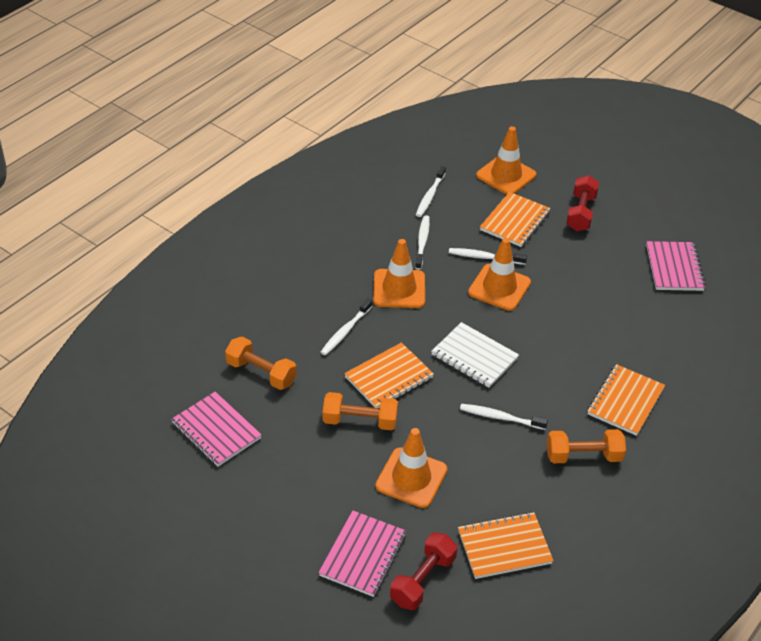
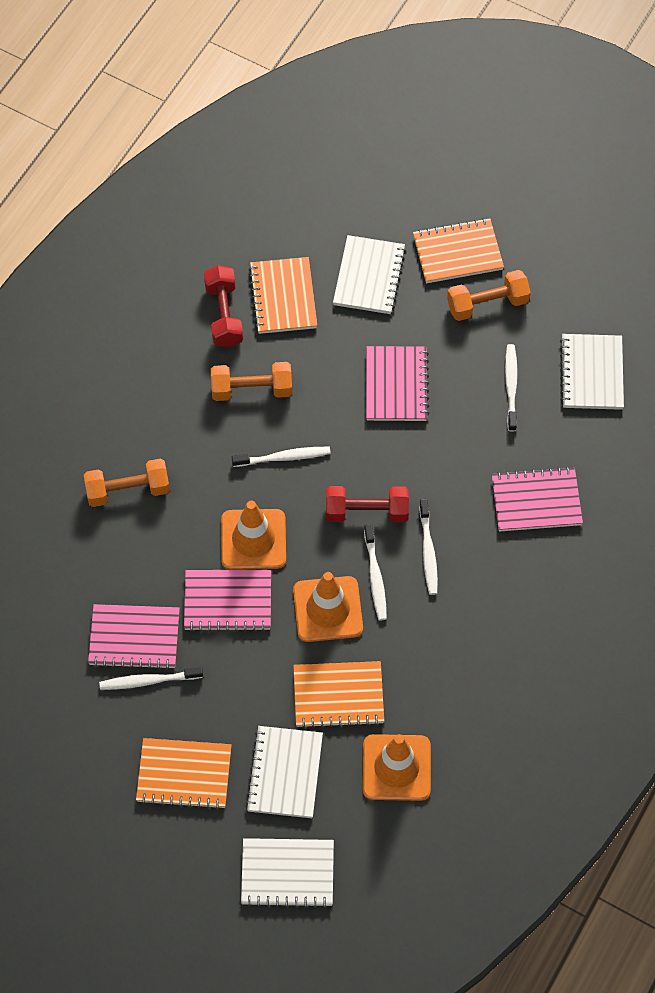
orange traffic cone: [373,239,425,308] [375,428,447,508] [468,238,531,311] [476,126,536,195] = 4 -> [221,501,286,570] [293,572,363,642] [363,734,431,801] = 3
pink notebook: [171,392,262,467] [318,510,406,597] [646,241,706,291] = 3 -> [88,604,180,670] [184,570,271,632] [366,346,430,421] [492,467,583,532] = 4
white notebook: [431,322,519,388] = 1 -> [241,838,334,908] [246,726,323,818] [333,235,406,314] [560,334,624,410] = 4

